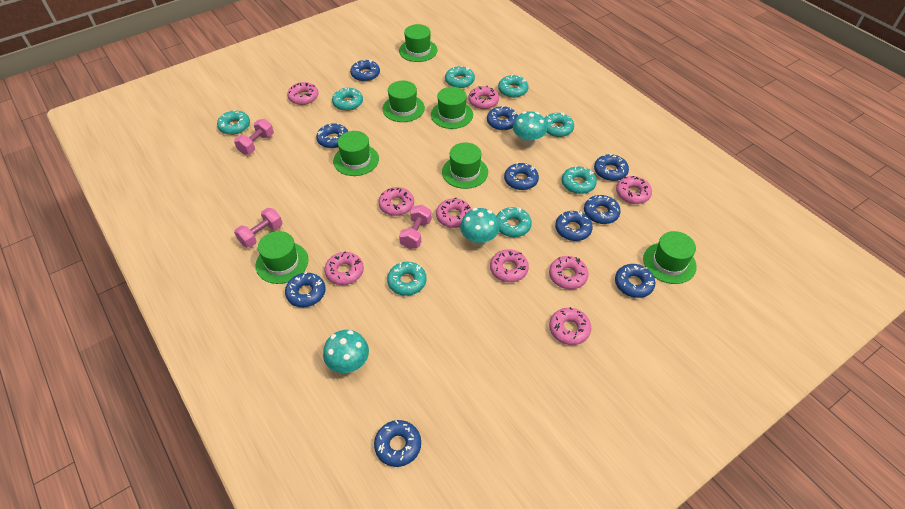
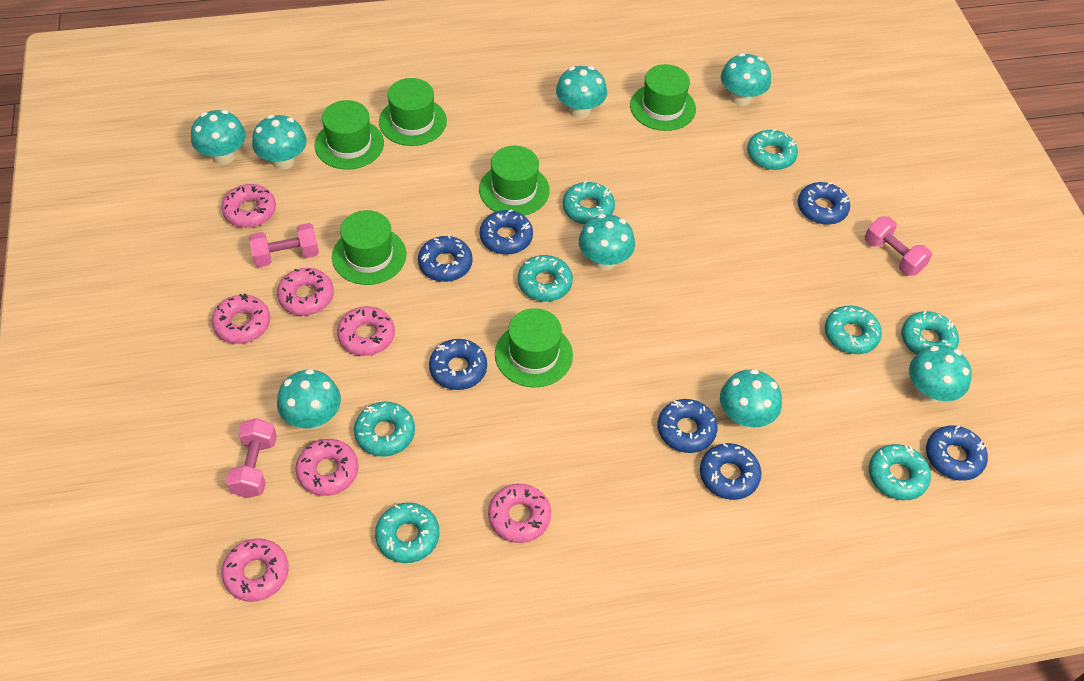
blue donut: [285,272,326,307] [316,123,348,148] [350,59,380,82] [374,420,421,467] [487,106,518,130] [504,162,539,190] [555,211,593,241] [584,195,621,224] [594,154,629,181] [615,264,655,298] = 10 -> [418,235,473,282] [429,339,487,390] [480,209,533,255] [658,399,717,453] [700,443,762,500] [798,182,850,225] [926,425,988,481] = 7
green hat: [256,231,309,284] [333,131,379,176] [383,81,425,122] [399,24,438,62] [431,87,473,129] [442,142,488,189] [643,231,697,284] = 7 -> [314,100,384,169] [332,210,406,285] [379,78,447,146] [479,146,550,216] [495,308,573,387] [630,64,696,131] = 6
pink donut: [287,82,318,105] [325,251,364,285] [378,187,414,216] [436,198,472,228] [468,86,499,109] [490,249,529,282] [549,256,589,289] [549,307,591,345] [616,176,652,204] = 9 -> [212,294,270,344] [221,184,276,228] [221,538,289,602] [277,268,334,316] [295,439,359,496] [337,306,395,356] [488,484,551,543] = 7
turquoise mushroom: [323,330,369,373] [460,208,499,247] [513,111,547,146] = 3 -> [191,110,246,165] [252,115,307,170] [277,369,341,429] [556,66,607,118] [579,214,635,270] [720,369,782,428] [721,53,771,106] [909,345,972,403] = 8

